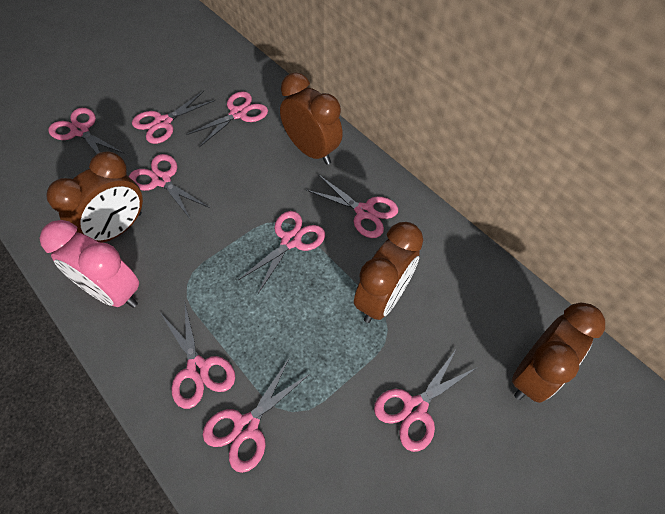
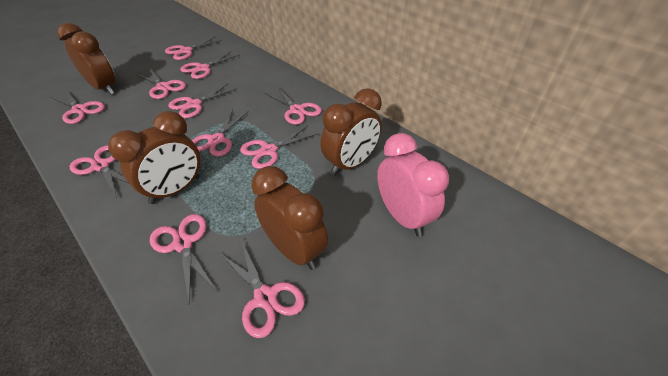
pink scissors: [48,108,125,154] [129,154,210,220] [132,91,216,144] [161,303,235,409] [186,91,268,147] [203,357,311,473] [238,211,325,294] [306,175,398,238] [374,348,478,452] = 9 -> [50,90,105,124] [70,145,128,198] [136,69,186,99] [150,214,216,303] [165,37,222,60] [168,83,237,118] [180,51,239,79] [192,109,248,157] [219,239,305,338] [240,125,317,169] [265,87,322,125] = 11

